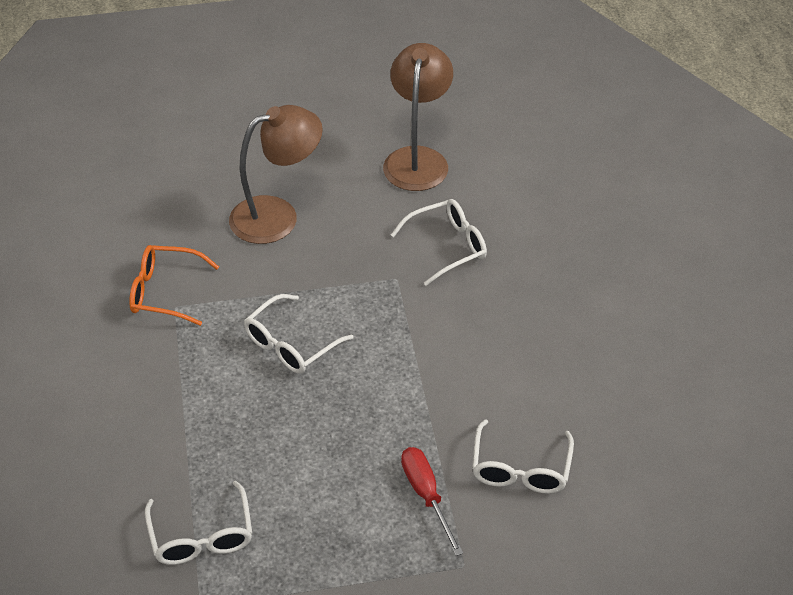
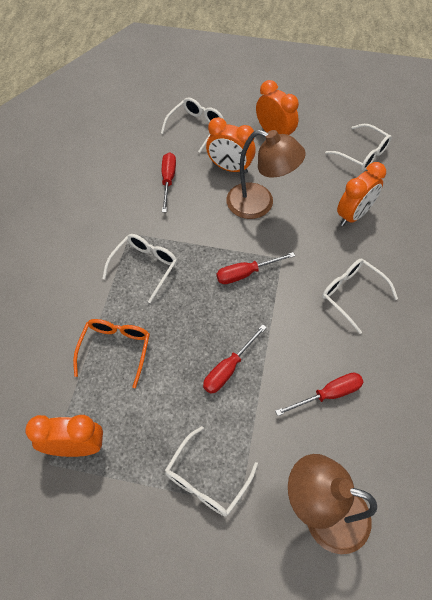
orange clock: none = 0 -> [25,415,103,457] [206,117,256,174] [256,80,299,135] [337,162,386,226] = 4
red screwdriver: [401,447,463,556] = 1 -> [162,152,176,212] [203,325,267,394] [216,252,295,284] [275,373,363,416] = 4
white glasses: [145,481,252,565] [244,294,354,374] [391,199,487,286] [472,419,574,494] = 4 -> [102,234,177,303] [161,98,224,153] [165,426,258,516] [322,259,398,334] [325,124,392,171] = 5

